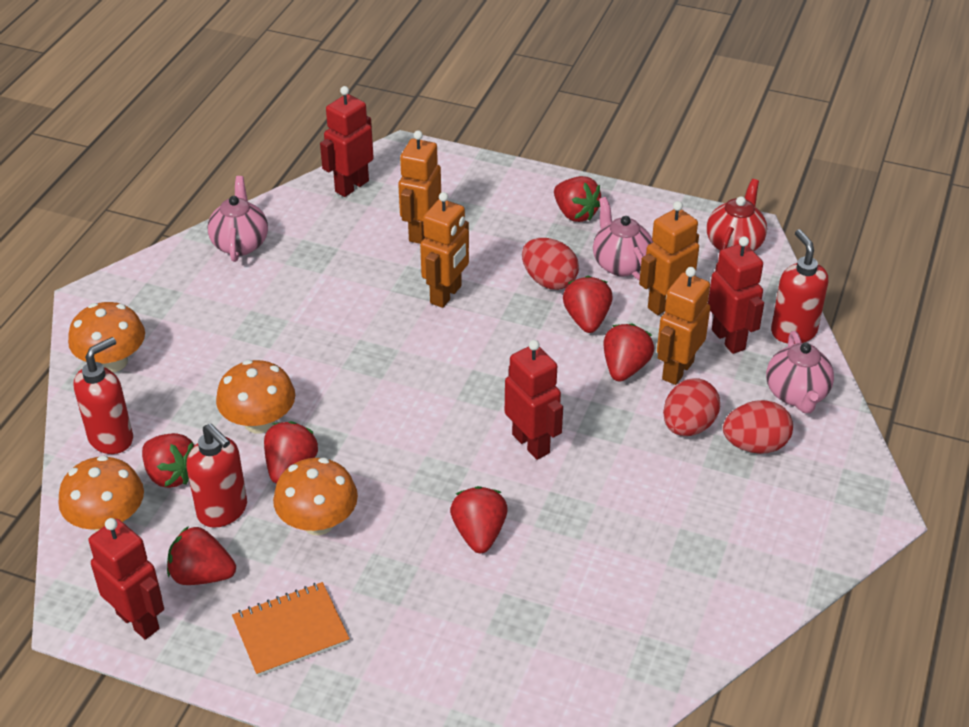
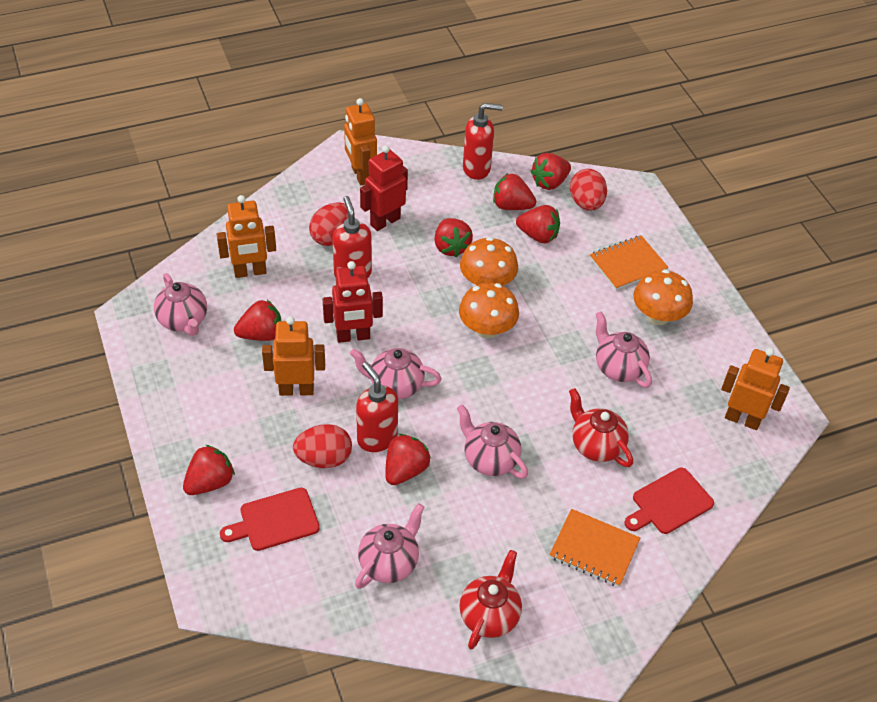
orange mushroom: [58,455,144,532] [68,302,145,372] [216,360,295,433] [273,458,358,535] = 4 -> [459,283,519,339] [460,237,518,286] [633,269,693,325] = 3
orange notebook: [232,582,350,677] = 1 -> [549,509,640,587] [590,235,669,290] = 2
pink teapot: [208,176,268,262] [593,197,653,280] [766,331,834,413] = 3 -> [154,273,207,336] [350,348,442,399] [355,503,424,589] [457,404,528,479] [596,311,652,388] = 5
red cutting board: none = 0 -> [220,488,320,551] [624,467,714,534] = 2
red robot: [89,518,164,640] [320,86,374,197] [505,340,563,460] [708,236,764,354] = 4 -> [323,261,383,343] [360,145,408,231] = 2
red teapot: [707,179,767,251] = 1 -> [459,550,522,650] [569,388,633,467] = 2

